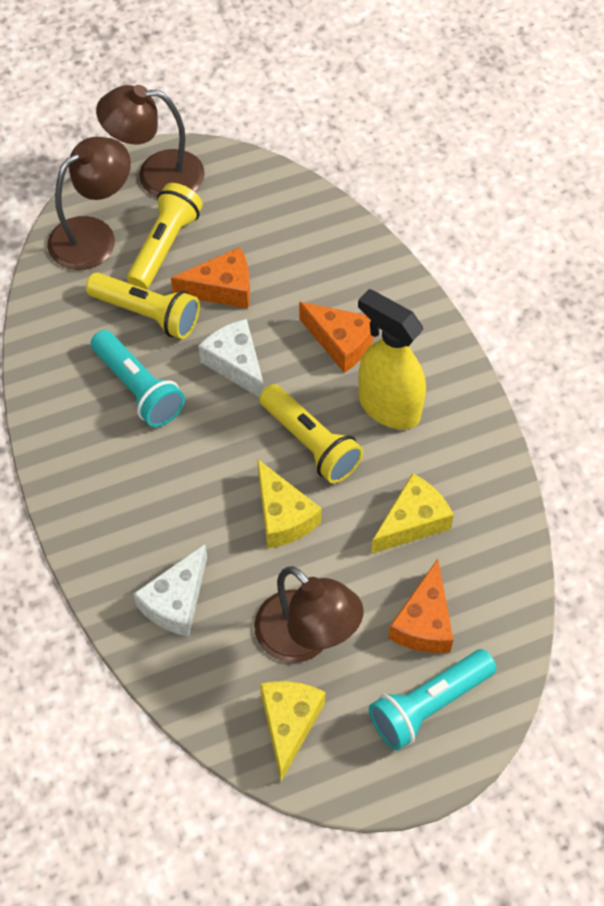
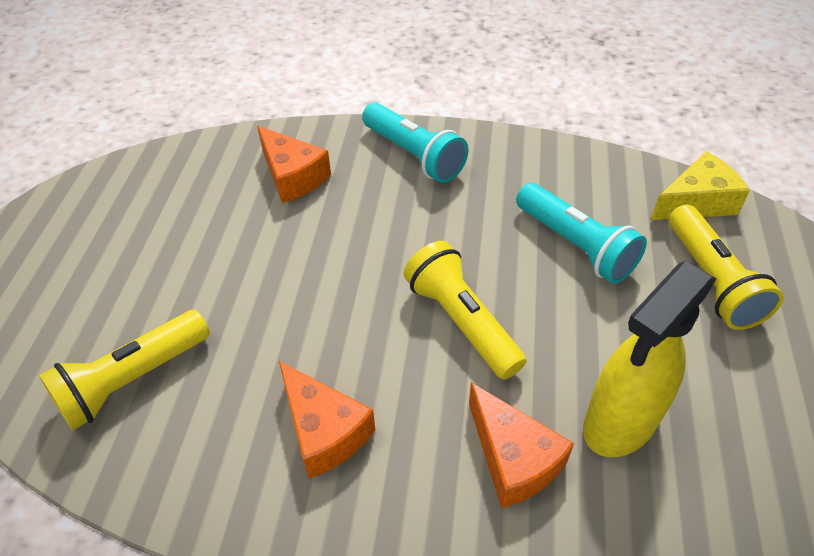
brown lamp: [47,137,131,270] [96,85,205,197] [254,566,364,663] = 3 -> none = 0
white cheese: [133,544,207,637] [198,319,264,398] = 2 -> none = 0
yellow cheese: [257,459,321,548] [260,681,326,781] [371,473,454,554] = 3 -> [650,151,750,220] = 1

